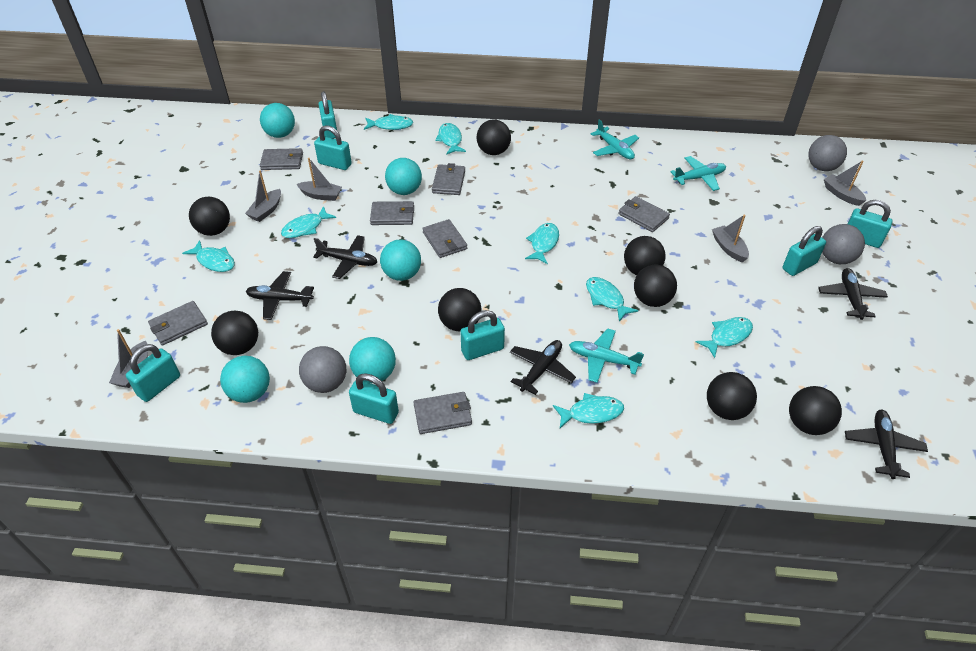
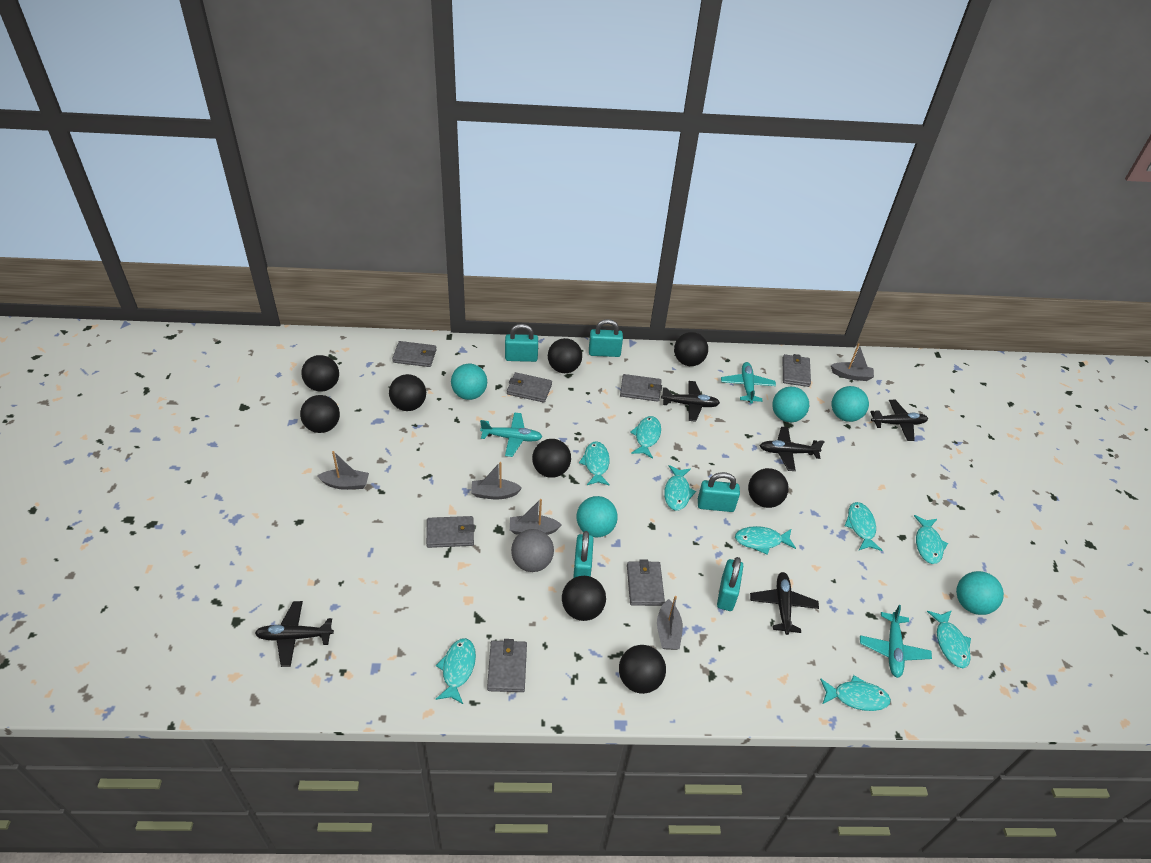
black ball: [189,197,230,236] [211,311,258,355] [438,288,482,331] [477,120,511,155] [624,236,666,275] [634,265,677,307] [707,372,757,420] [789,386,842,435] = 8 -> [300,395,340,433] [301,355,339,392] [389,374,426,411] [532,439,571,478] [548,338,582,373] [562,576,606,621] [619,645,666,694] [674,332,708,366] [748,468,789,508] = 9
grey ball: [299,346,346,393] [808,135,847,171] [822,224,865,264] = 3 -> [511,529,554,572] = 1
turquoise fish: [182,240,235,272] [281,206,336,238] [364,114,413,130] [435,123,466,155] [525,223,559,264] [553,393,624,428] [586,277,639,322] [696,317,753,358] = 8 -> [436,638,476,704] [579,441,610,486] [630,416,661,458] [664,465,696,511] [735,526,796,555] [820,675,891,711] [845,502,882,551] [914,515,948,564] [927,610,971,668] = 9
turquoise padlock: [126,344,180,402] [314,125,352,170] [319,91,337,138] [349,373,399,424] [460,310,505,360] [782,226,826,276] [848,200,892,248] = 7 -> [505,324,538,362] [573,531,594,578] [589,319,623,357] [698,472,740,512] [717,557,743,611] = 5

